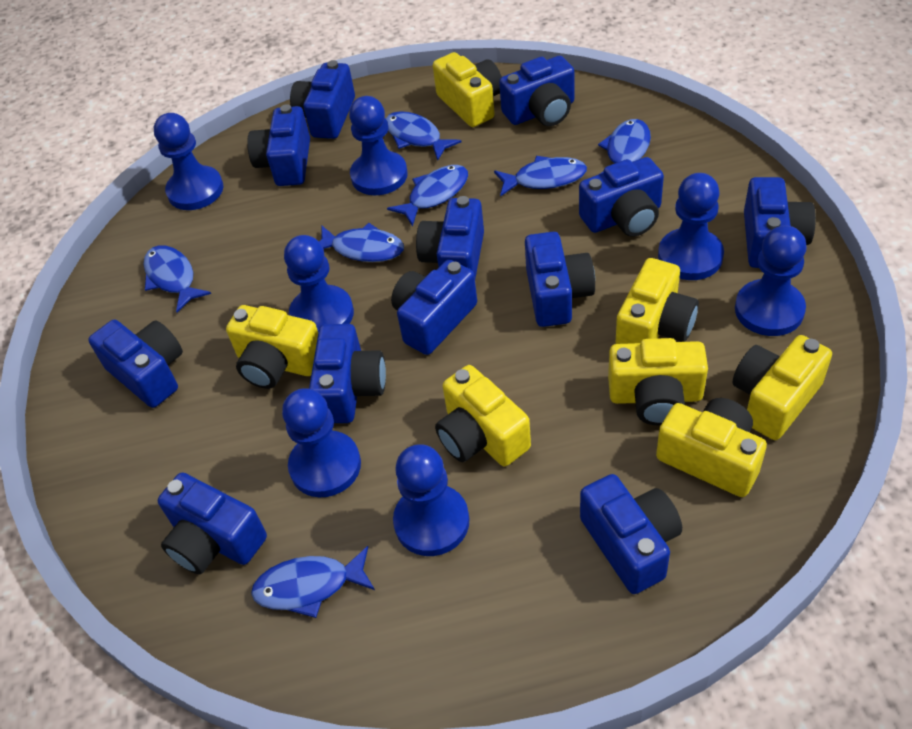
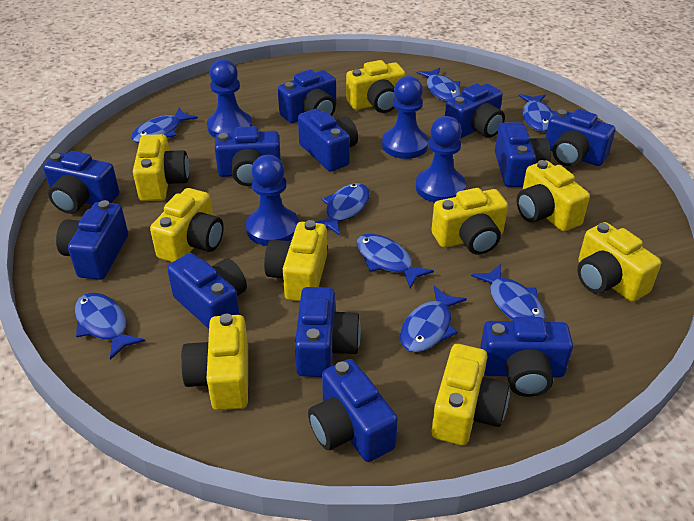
blue fish: [143,245,211,312] [251,546,375,618] [319,223,404,262] [386,111,462,160] [387,165,468,226] [494,156,587,197] [598,119,651,175] = 7 -> [75,293,145,360] [131,108,198,143] [315,183,370,236] [356,234,434,288] [400,286,467,353] [417,68,461,101] [471,264,546,321] [519,94,556,132] = 8
blue pawn: [154,113,223,210] [282,388,361,497] [284,235,354,332] [349,96,408,195] [393,444,469,556] [658,173,724,280] [735,225,807,336] = 7 -> [207,59,252,137] [246,155,299,246] [382,76,429,159] [416,116,466,203] = 4
yellow camera: [226,305,318,389] [433,52,502,127] [435,365,531,466] [608,338,708,426] [615,258,699,344] [656,398,767,497] [732,335,832,440] = 7 -> [133,134,189,201] [150,188,224,262] [181,314,248,410] [264,220,327,301] [346,60,405,113] [432,188,508,255] [432,344,509,446] [516,160,590,232] [577,222,661,302] = 9

